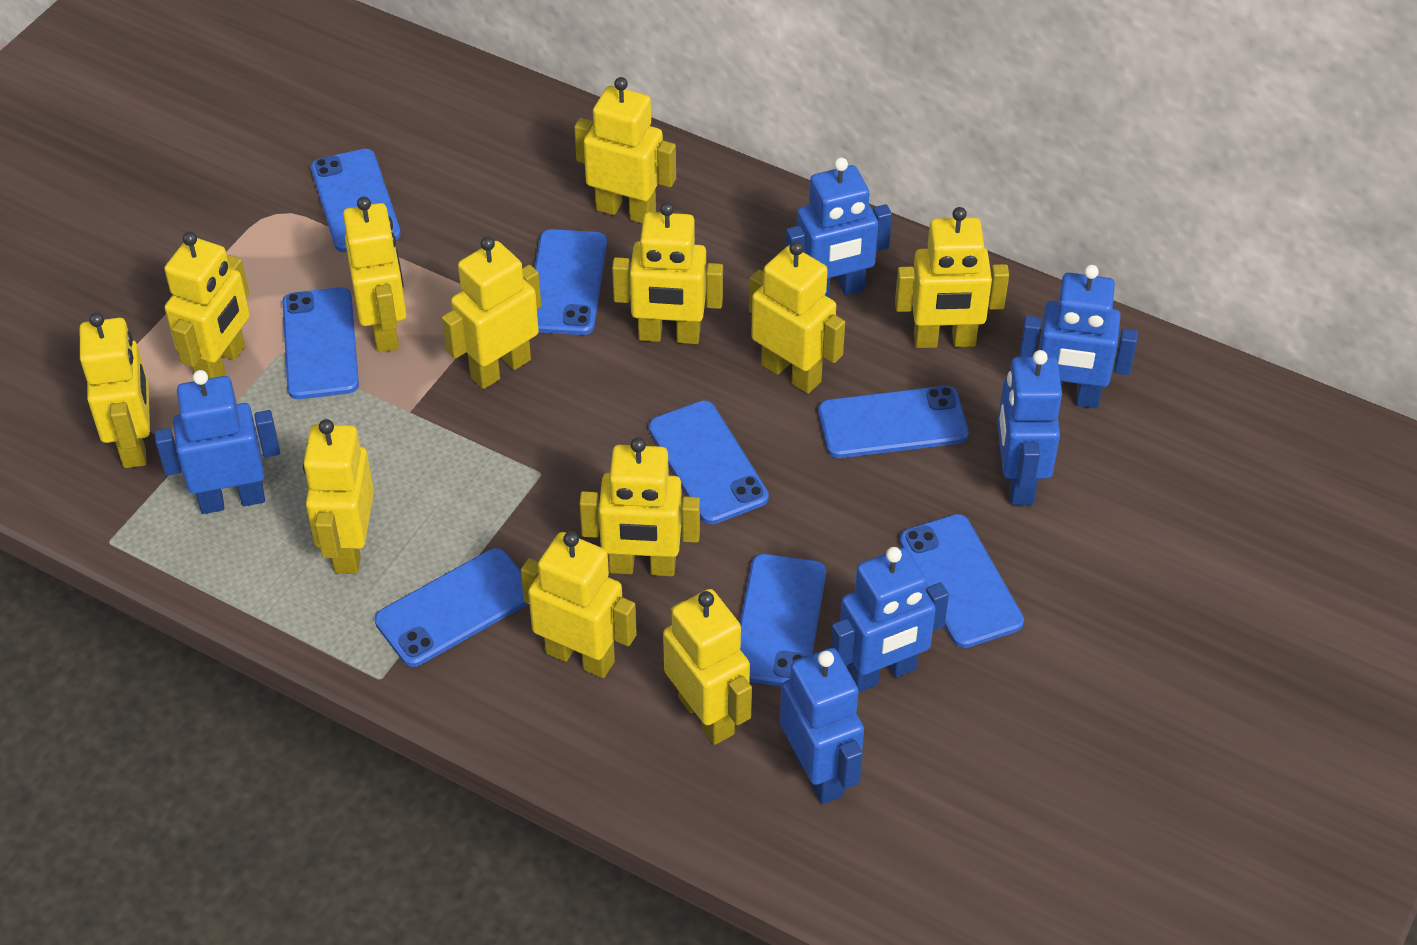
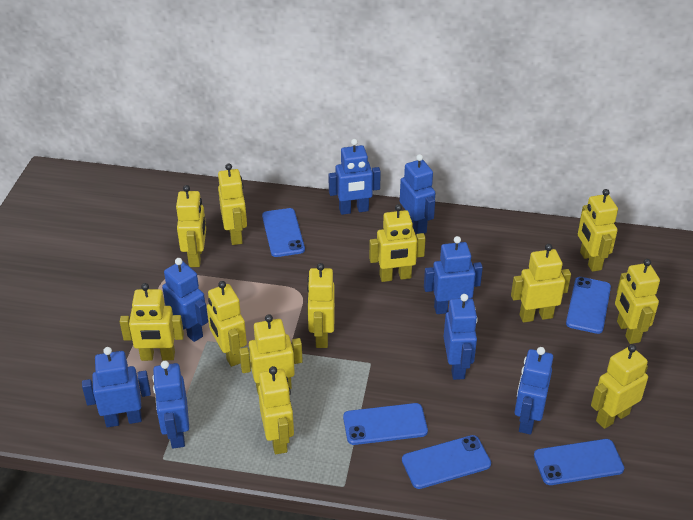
blue phone: [282,287,359,399] [311,149,401,252] [374,548,528,667] [534,229,607,335] [649,400,769,524] [740,554,826,686] [818,386,969,458] [900,514,1024,648] = 8 -> [262,208,305,257] [343,403,428,445] [402,435,491,489] [534,439,624,485] [566,277,611,334] = 5
blue robot: [154,370,280,514] [780,648,864,804] [786,157,892,297] [831,547,949,693] [997,350,1062,505] [1019,265,1138,408] = 6 -> [82,347,151,428] [152,361,189,448] [162,258,208,342] [328,139,381,215] [400,154,435,234] [424,236,483,314] [444,294,478,380] [515,347,553,435] = 8

